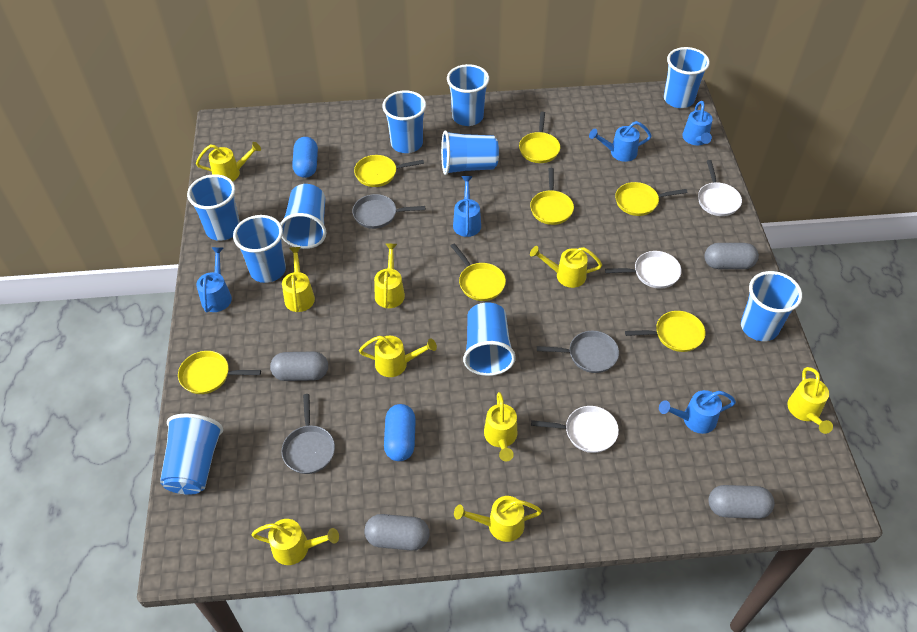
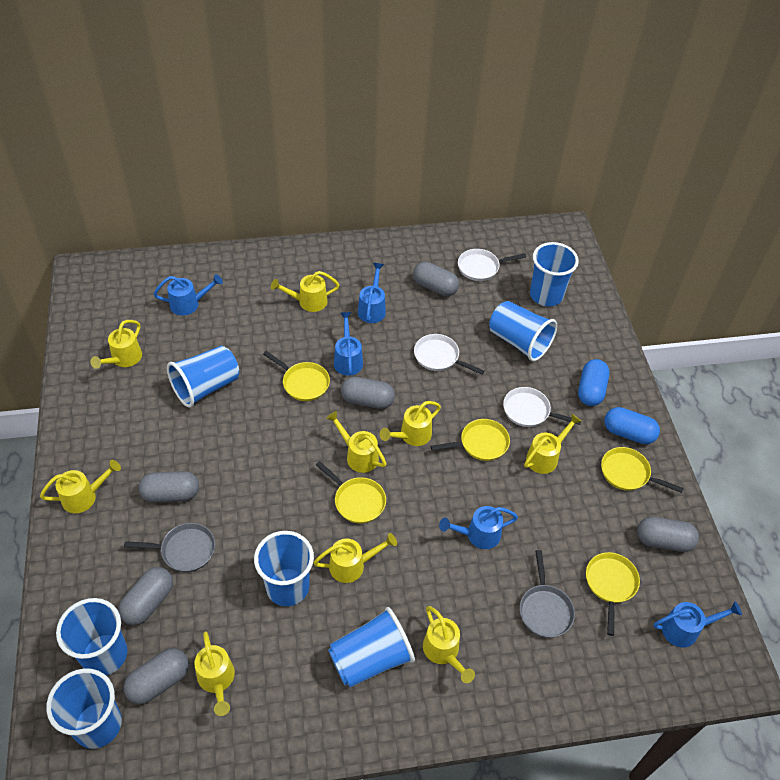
blue cup: [160,414,223,495] [187,174,240,241] [233,215,286,283] [280,184,326,249] [382,90,426,153] [441,130,499,175] [447,64,489,126] [463,302,516,376] [664,47,710,108] [741,271,802,341] = 10 -> [46,668,122,749] [56,598,128,675] [167,346,239,408] [254,531,314,606] [328,607,415,688] [489,301,557,361] [530,242,579,306] = 7
grey capsule: [270,351,328,381] [364,514,430,551] [704,243,759,269] [708,485,775,519] = 4 -> [118,567,173,625] [124,648,189,704] [139,471,199,502] [341,377,395,409] [413,262,459,296] [637,517,699,552] = 6
grey pan: [282,394,335,474] [352,194,425,229] [537,331,619,373] = 3 -> [124,523,215,572] [520,550,575,638] = 2
yellow pan: [178,351,261,394] [354,155,424,187] [451,243,506,301] [519,112,560,163] [530,168,574,225] [615,182,687,216] [625,311,705,352] = 7 -> [263,351,330,401] [316,461,386,524] [431,419,510,461] [586,552,640,636] [601,447,684,493] = 5

